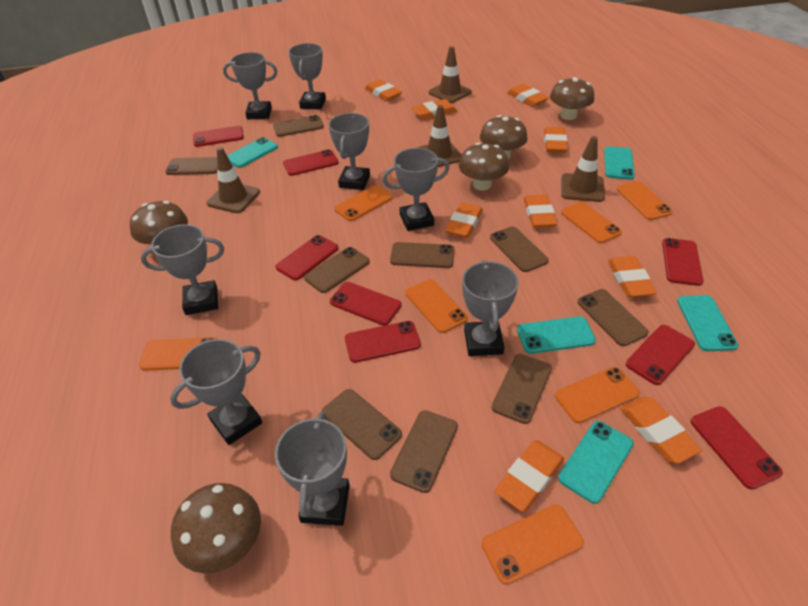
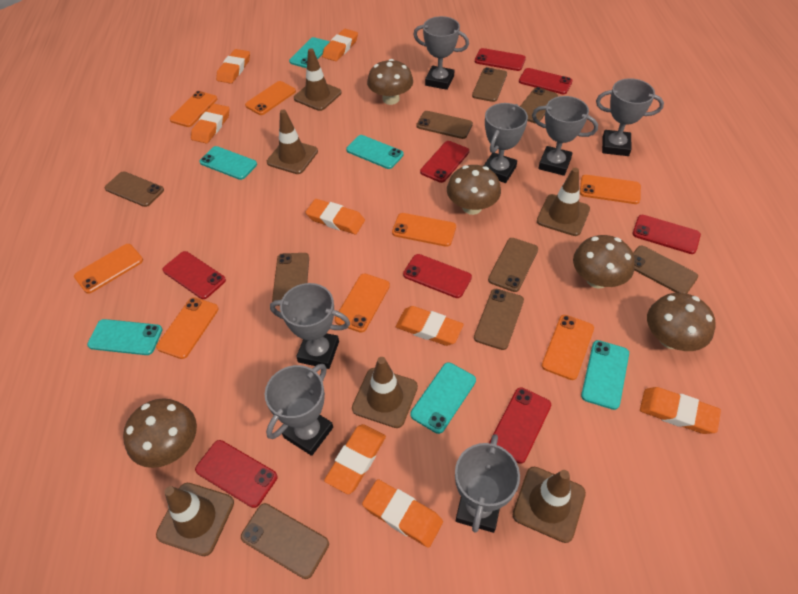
brown traffic cone: [206,147,260,213] [418,105,462,167] [429,46,472,103] [561,136,605,202] = 4 -> [156,483,234,556] [267,109,318,174] [294,48,342,111] [352,357,418,428] [513,467,586,543] [537,168,590,236] = 6
grey trophy: [141,224,224,315] [170,339,262,445] [223,52,277,119] [275,412,350,526] [289,43,326,110] [329,113,370,190] [382,148,449,231] [462,260,519,356] = 8 -> [265,364,333,456] [270,283,350,369] [413,16,469,90] [455,434,520,533] [484,103,528,183] [532,96,598,176] [596,78,664,156] = 7
orange eraser: [365,79,402,101] [411,99,457,120] [445,202,483,238] [495,440,564,512] [507,84,549,107] [524,194,557,228] [544,127,568,153] [608,256,657,297] [620,397,702,463] = 9 -> [191,104,230,144] [216,49,250,84] [305,199,365,234] [322,29,358,61] [324,424,386,494] [362,479,443,548] [396,306,464,346] [640,387,721,434] = 8
orange phone: [139,337,217,371] [334,185,393,221] [405,279,468,333] [481,504,584,585] [555,367,640,423] [561,202,622,243] [617,181,673,220] = 7 -> [74,244,143,294] [156,297,219,359] [170,91,217,127] [245,81,296,115] [335,274,390,332] [392,213,456,247] [542,315,594,380] [580,175,641,204] = 8
turquoise phone: [227,137,278,168] [517,316,596,354] [558,421,634,504] [604,146,635,180] [677,295,738,351] = 5 -> [87,319,163,355] [199,146,257,180] [289,37,330,68] [346,135,404,169] [410,362,476,434] [581,340,629,410] = 6

